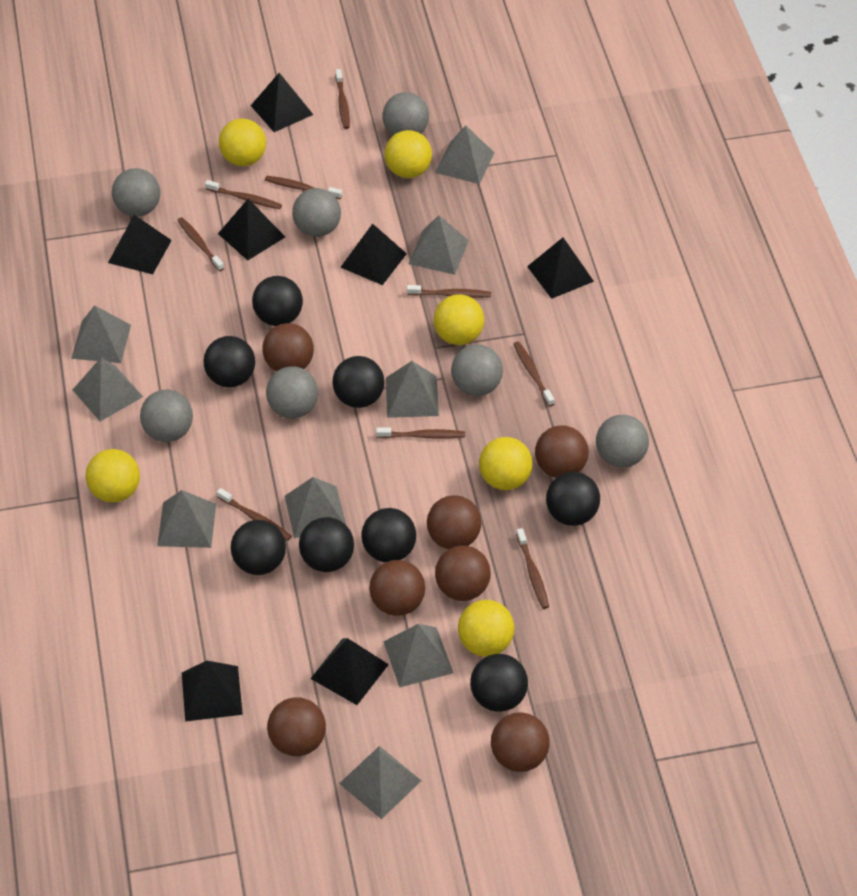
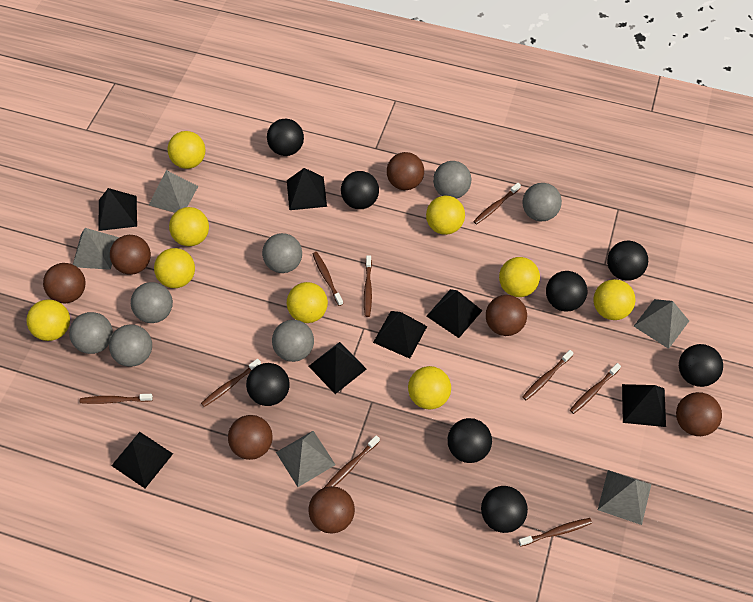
grey pyramid: [71,305,131,363] [73,358,143,421] [157,490,216,548] [284,477,346,538] [339,746,422,819] [384,624,453,688] [386,361,439,418] [408,215,469,275] [435,125,495,184] = 9 -> [73,228,119,270] [149,170,198,213] [276,431,336,487] [598,470,651,525] [634,299,689,349] = 5
yellow ball: [86,449,140,503] [219,119,266,166] [385,130,432,178] [434,294,484,345] [458,600,514,657] [479,437,533,490] = 6 -> [26,299,70,341] [154,248,195,288] [167,131,206,169] [169,207,209,246] [287,282,328,323] [408,366,451,410] [426,196,465,235] [499,257,540,297] [593,279,636,320] = 9

